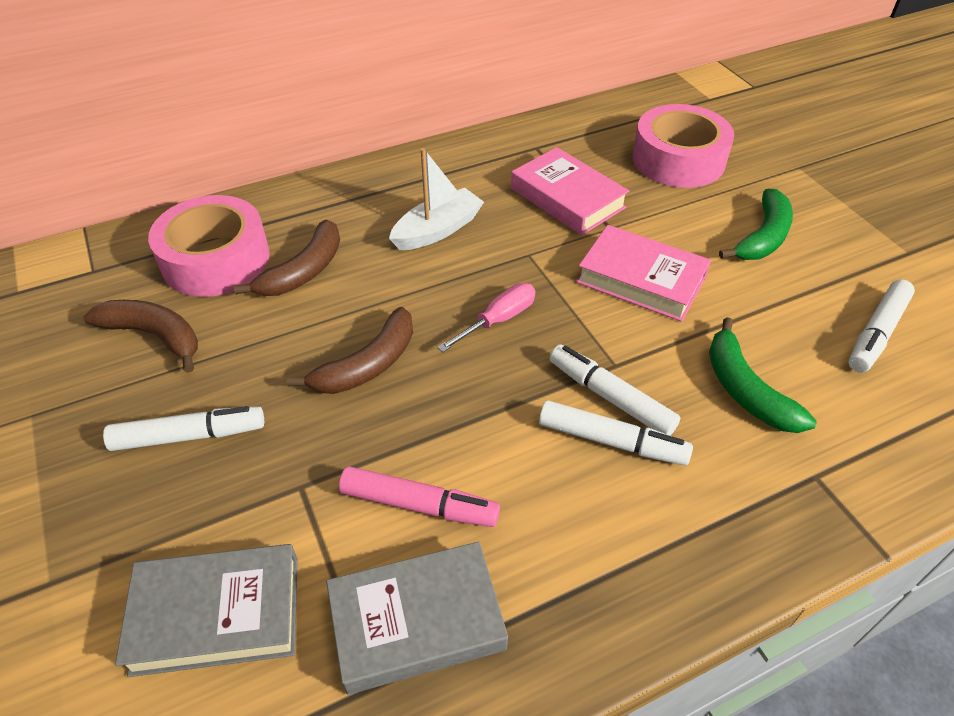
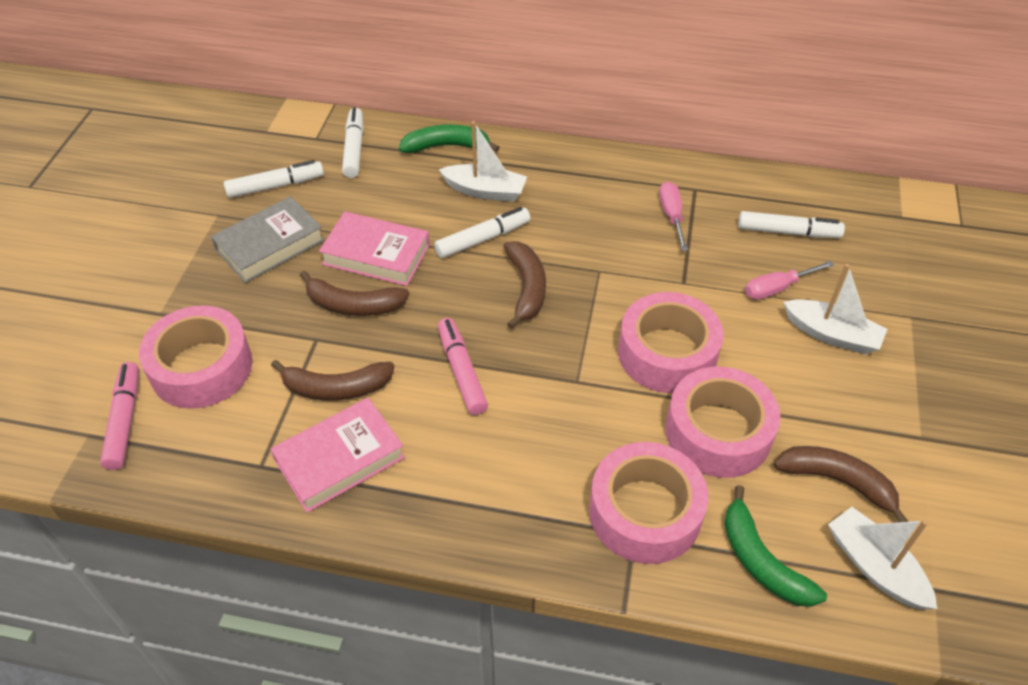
brown banana: [83,300,198,373] [234,219,340,296] [287,307,413,394] = 3 -> [271,360,395,401] [300,271,409,316] [503,241,546,329] [774,446,908,522] = 4
grey book: [115,544,298,677] [326,542,508,695] = 2 -> [211,196,325,283] = 1
pink marker: [339,466,500,527] = 1 -> [100,362,139,470] [438,318,488,415] = 2
pink screwdriver: [437,283,536,352] = 1 -> [660,182,688,251] [745,261,834,300] = 2
pink tape: [148,195,270,297] [632,104,734,188] = 2 -> [139,305,253,409] [589,442,708,564] [618,292,724,393] [665,367,780,478] = 4
white boat: [389,148,484,250] = 1 -> [439,121,527,202] [784,264,887,354] [828,507,937,609] = 3

